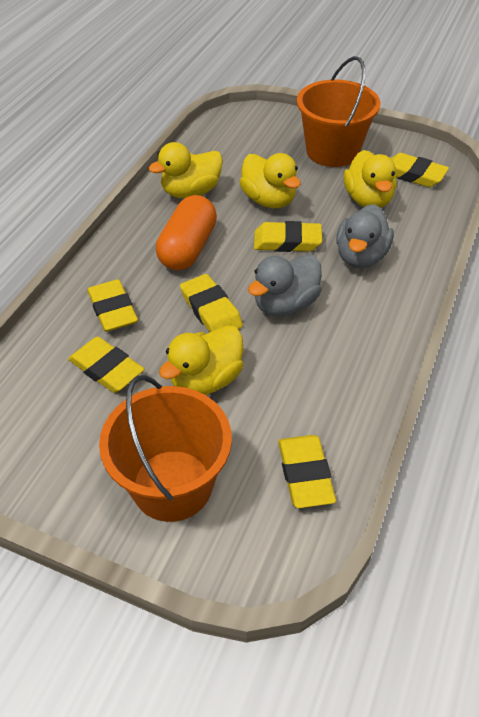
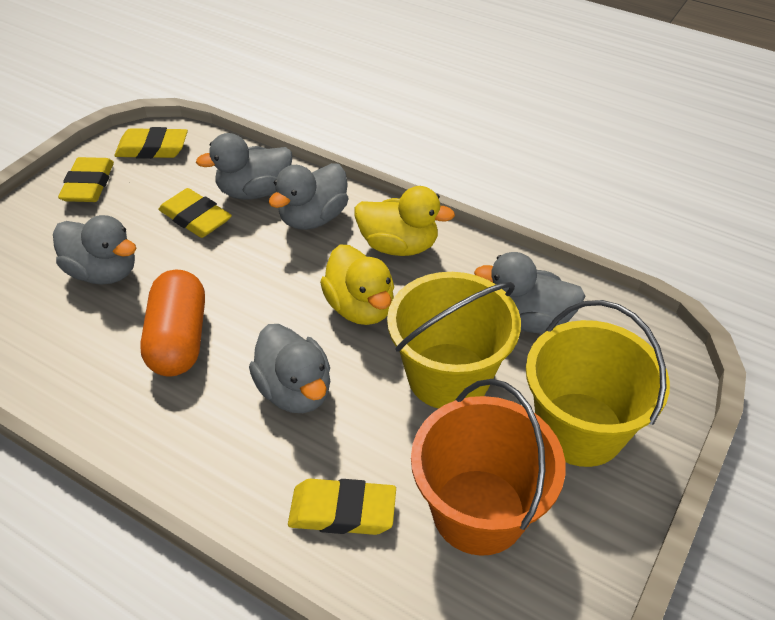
grey duck: [248,254,322,316] [336,204,394,268] = 2 -> [53,215,136,285] [196,133,292,199] [249,324,330,413] [269,163,348,230] [474,252,585,333] = 5
orange bucket: [99,375,232,522] [297,56,381,167] = 2 -> [411,379,566,556] = 1
yellow bucket: none = 0 -> [387,272,521,409] [526,300,670,467] = 2
yellow duck: [149,142,223,198] [159,325,243,395] [239,153,301,208] [344,150,397,208] = 4 -> [320,244,394,325] [355,186,455,256] = 2
yellow eraser: [68,337,144,393] [87,279,138,332] [180,274,243,332] [254,221,322,252] [278,435,336,508] [391,153,449,187] = 6 -> [58,157,114,202] [114,127,188,159] [158,188,232,238] [288,479,396,535] = 4

